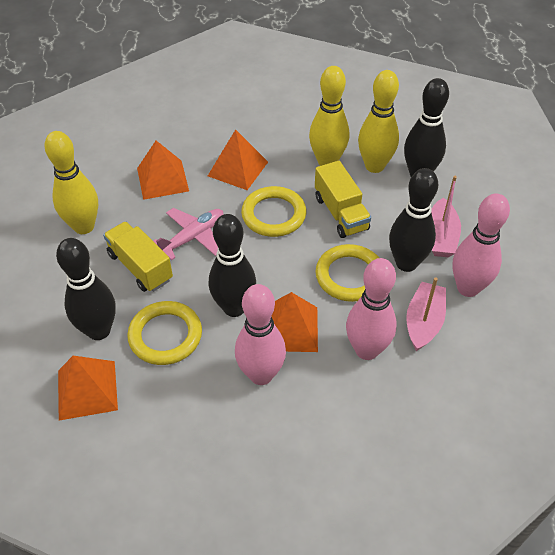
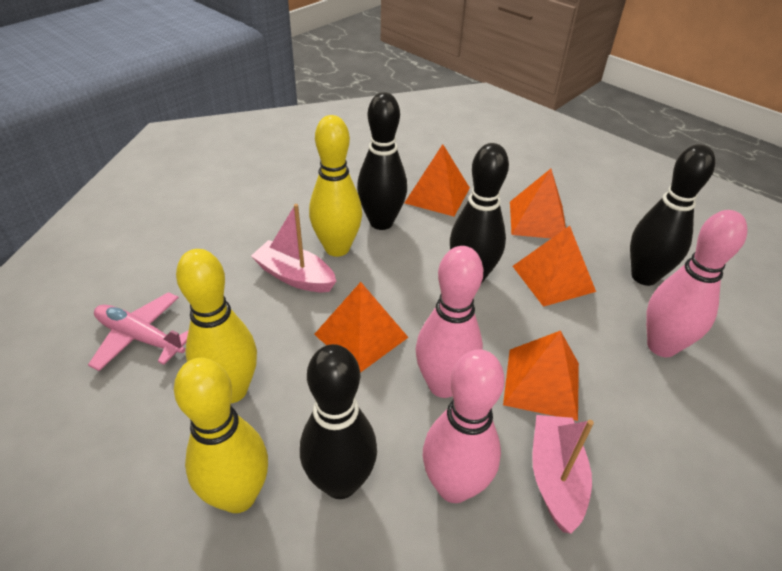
orange pyramid: [58,356,118,420] [137,141,189,200] [208,129,268,190] [271,292,318,352] = 4 -> [314,282,409,373] [405,144,470,216] [503,330,579,421] [510,169,566,238] [513,226,596,307] = 5
yellow ring: [127,301,202,365] [241,186,306,237] [315,244,379,302] = 3 -> none = 0
yellow truck: [103,222,173,292] [315,161,371,238] = 2 -> none = 0

